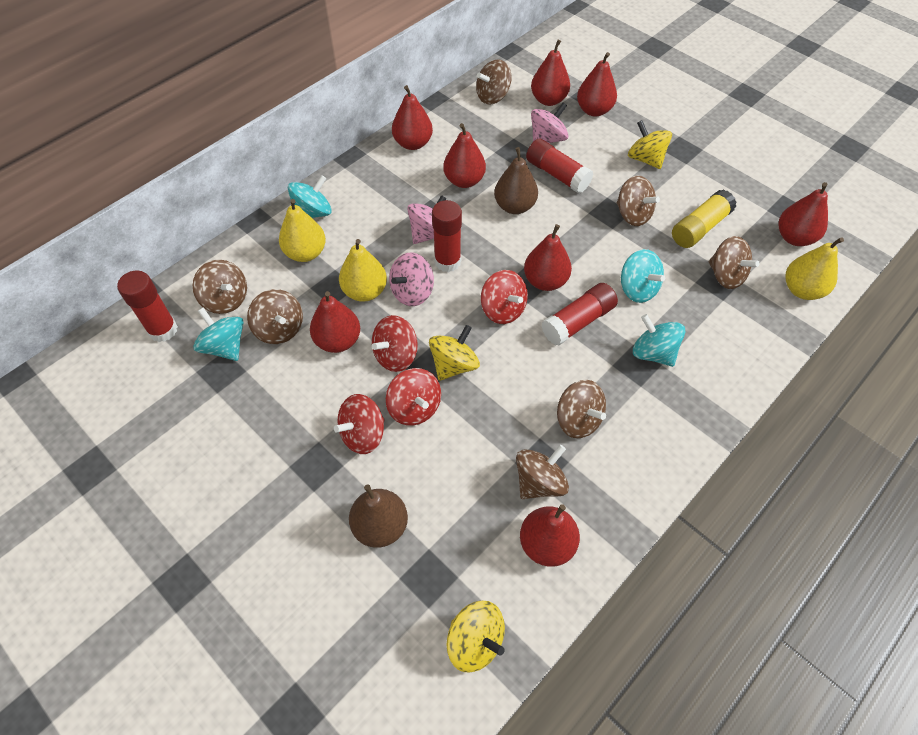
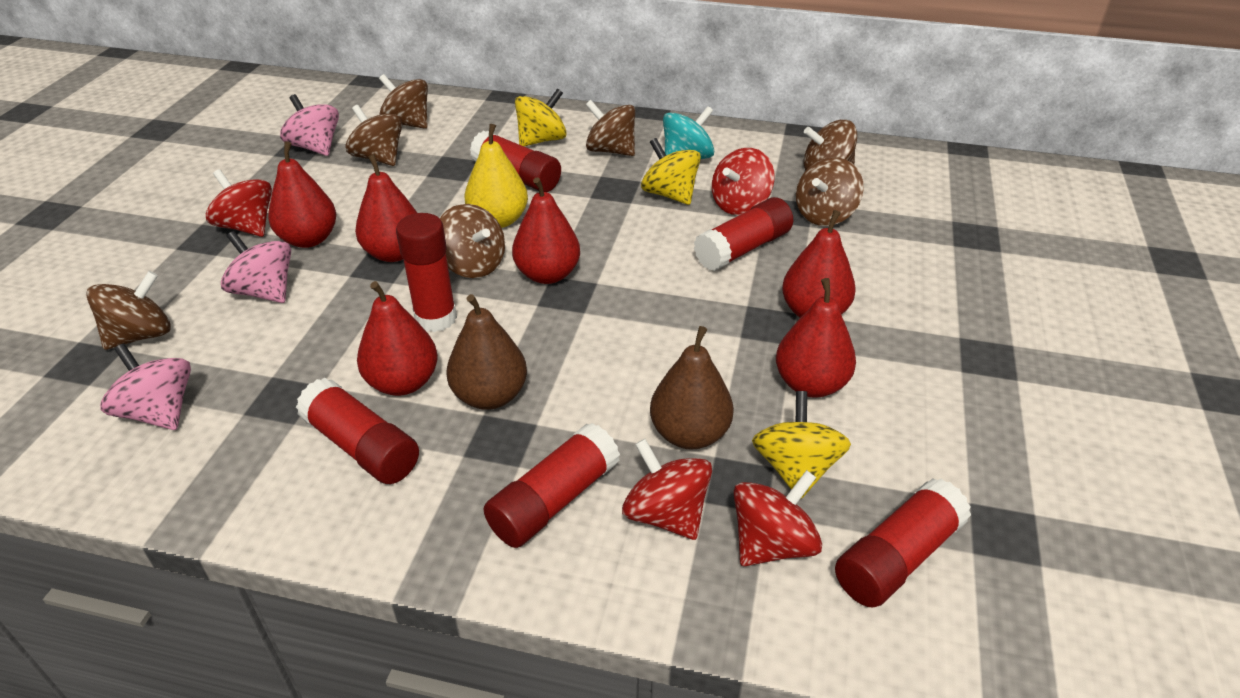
red glue stick: [117,270,178,342] [432,200,462,272] [526,139,594,193] [541,283,618,346] = 4 -> [296,378,419,484] [396,213,457,332] [470,131,561,192] [484,423,620,548] [694,197,793,271] [835,478,971,608] = 6
red pear: [310,291,360,353] [392,85,433,150] [443,123,486,188] [520,504,580,567] [524,224,572,291] [531,40,570,106] [577,52,617,117] [778,182,828,246] = 8 -> [268,141,336,248] [355,154,417,262] [357,281,438,396] [512,177,580,284] [776,278,856,398] [782,210,856,318] = 6
turquoise spinning top: [193,308,244,361] [288,175,332,218] [621,249,665,303] [633,314,685,367] = 4 -> [663,106,714,159] = 1
yellow glue stick: [672,189,737,248] = 1 -> none = 0
yellow pear: [279,199,326,262] [339,239,387,302] [785,237,844,300] = 3 -> [465,124,528,228] = 1

